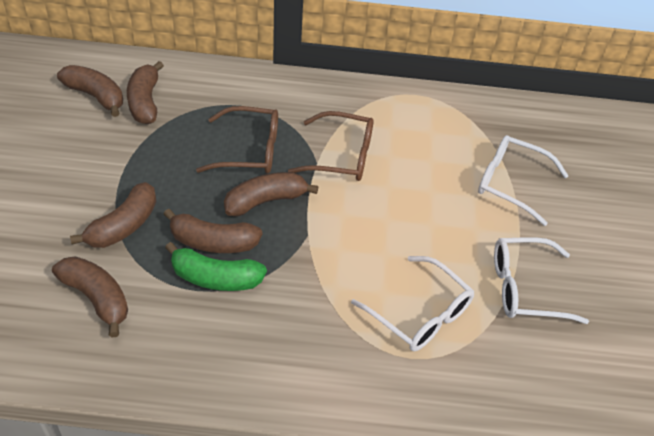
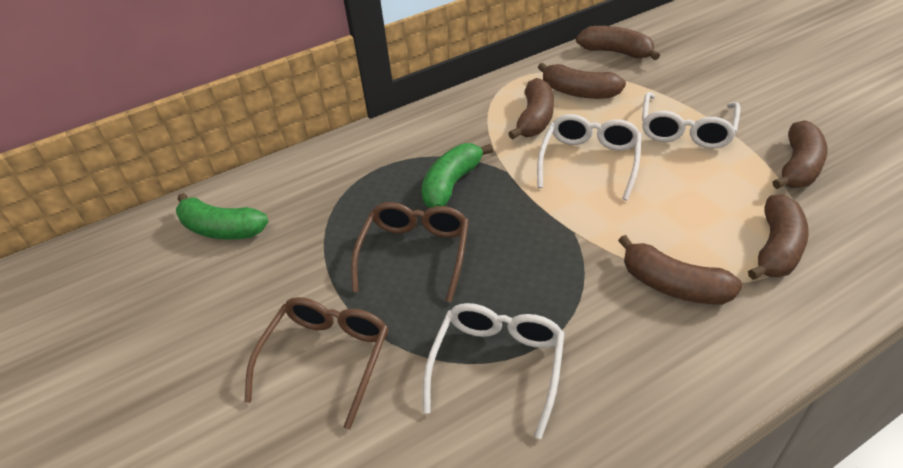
green banana: [165,242,267,291] = 1 -> [176,193,269,240] [421,143,493,208] = 2

